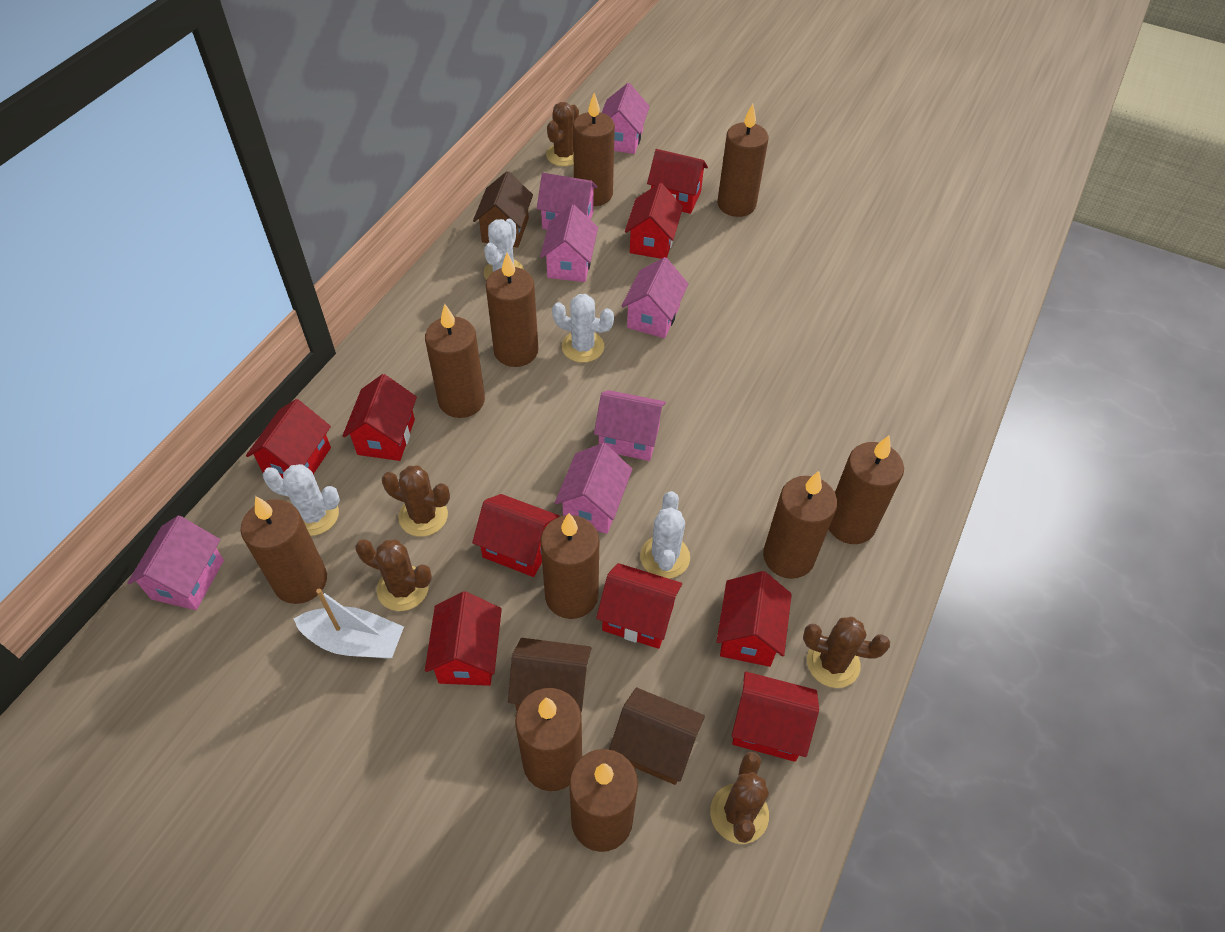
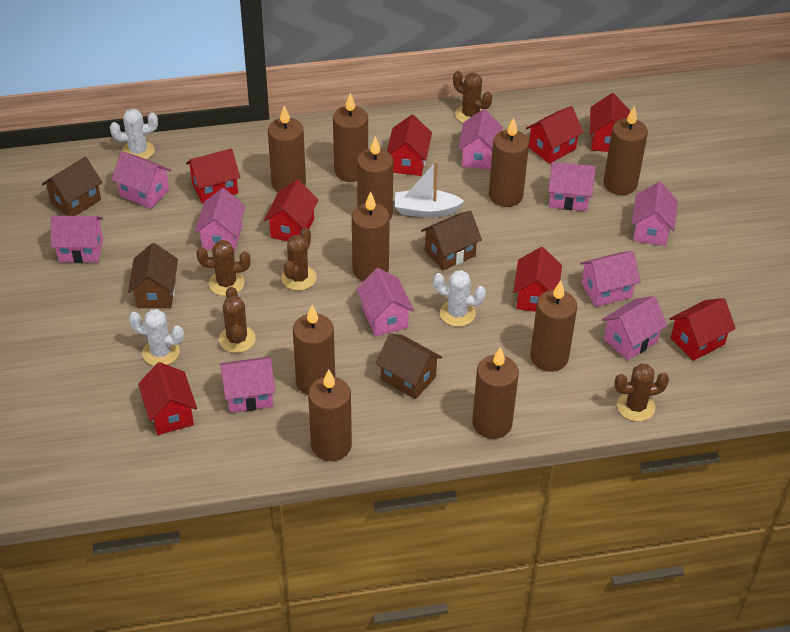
brown house: [473,171,533,248] [508,638,592,712] [609,688,705,785] = 3 -> [42,157,102,216] [128,243,178,308] [375,333,442,399] [421,211,482,270] = 4
pink house: [127,515,224,610] [537,173,598,229] [540,205,598,282] [555,443,633,534] [594,390,666,461] [602,83,650,154] [621,257,688,338] = 7 -> [51,216,103,263] [112,151,171,209] [195,188,246,252] [220,357,276,413] [356,268,414,336] [458,109,503,170] [548,162,596,211] [580,251,641,307] [602,296,668,360] [632,182,678,246] = 10
red house: [246,399,331,478] [342,374,417,461] [425,591,502,686] [472,494,559,577] [596,563,682,649] [625,183,683,259] [647,149,708,214] [716,571,792,667] [732,671,819,762] = 9 -> [138,362,197,435] [186,148,240,203] [264,180,319,241] [387,115,432,176] [513,247,562,312] [526,106,584,164] [590,93,630,152] [669,298,736,361] = 8
white cactus: [263,464,340,536] [484,218,524,280] [552,294,614,363] [640,491,690,579] = 4 -> [110,109,158,160] [129,309,184,366] [433,270,486,327] = 3

